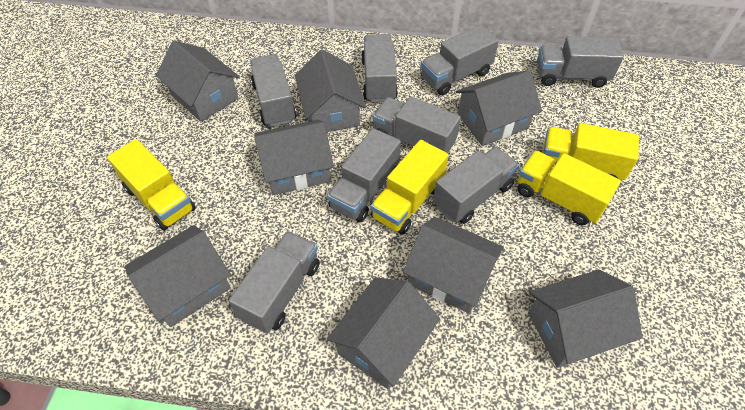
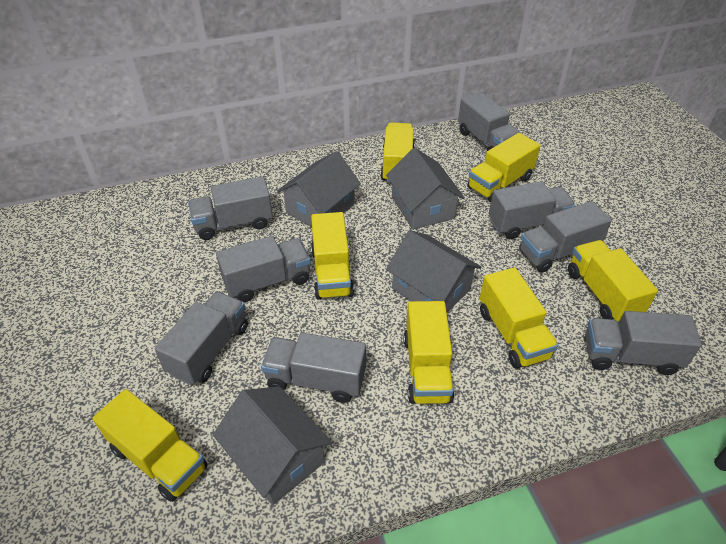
grey house: [125,225,231,327] [156,41,240,122] [254,120,334,195] [295,49,366,132] [327,277,440,389] [403,217,504,313] [456,70,542,146] [528,269,643,368] = 8 -> [213,386,332,505] [277,151,361,227] [386,148,465,230] [386,230,481,312] = 4
yellow truck: [107,139,196,230] [371,140,449,235] [517,150,621,225] [542,123,639,180] = 4 -> [93,389,207,502] [311,212,354,299] [380,122,415,183] [403,301,454,404] [467,133,541,202] [480,267,558,369] [568,240,658,324] = 7

